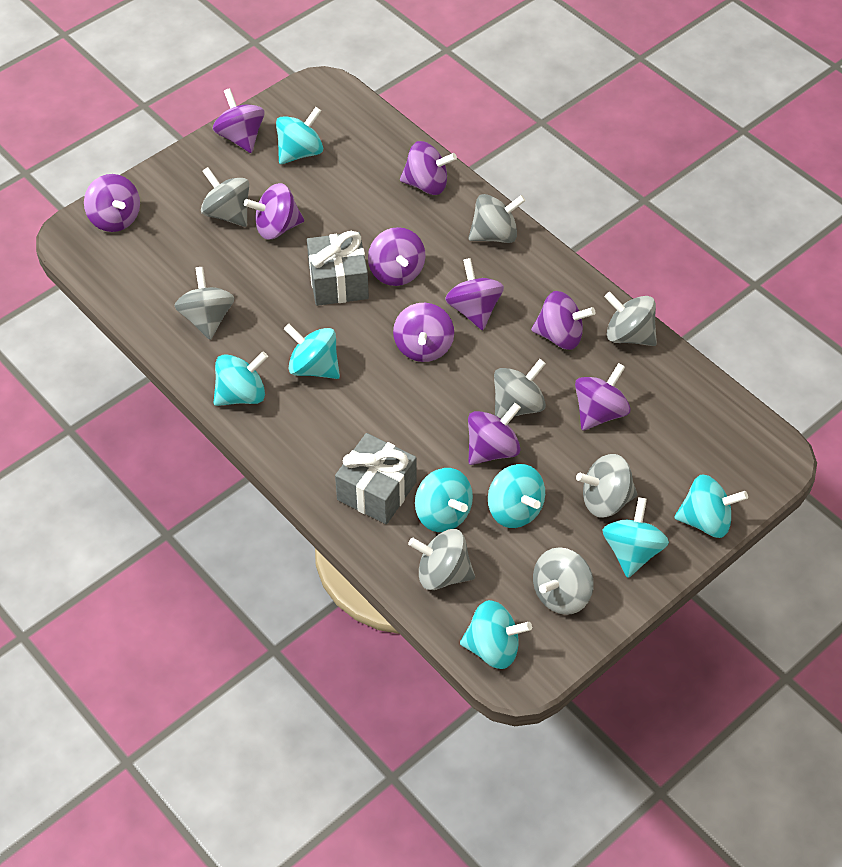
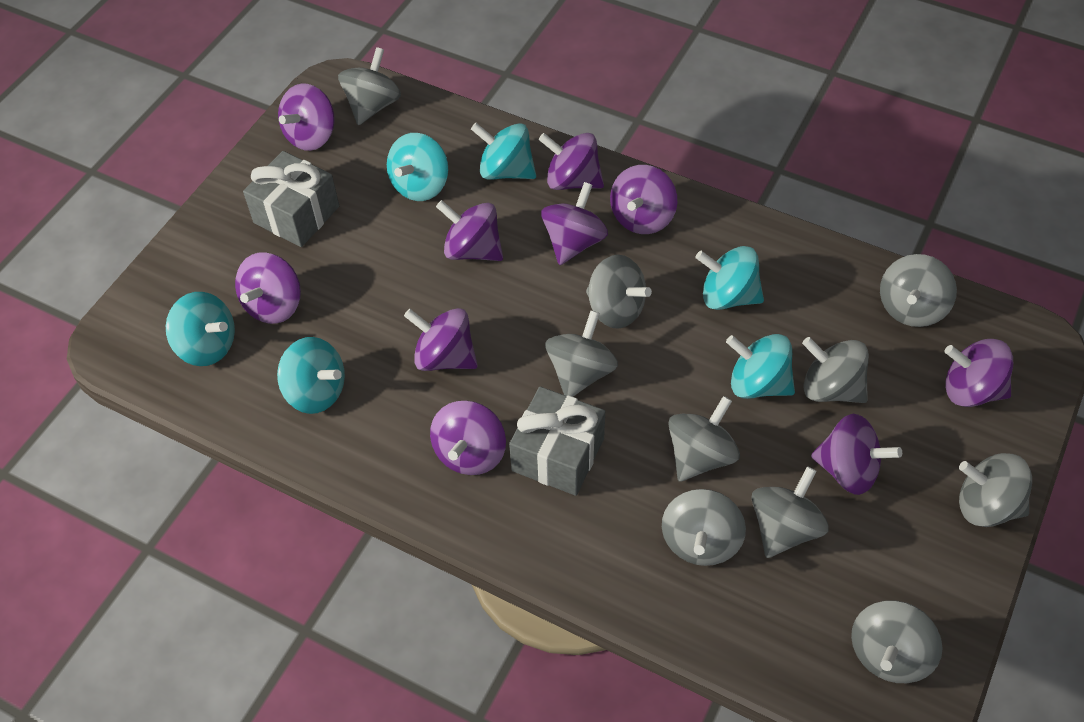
grey spinning top: [174,267,234,340] [201,167,249,227] [408,529,475,590] [469,194,526,243] [494,359,546,419] [533,547,594,615] [576,454,637,518] [605,292,657,346] = 8 -> [338,47,401,125] [545,311,618,397] [586,255,652,329] [662,489,746,566] [668,396,740,482] [751,466,829,558] [802,337,869,403] [851,600,943,683] [880,254,957,327] [959,453,1032,527] = 10
turquoise spinning top: [214,351,268,406] [276,107,323,164] [284,324,340,379] [415,468,473,532] [460,600,532,669] [488,464,545,528] [602,497,669,578] [674,475,748,538] = 8 -> [166,292,235,366] [277,337,345,414] [387,133,448,201] [471,123,536,180] [696,246,764,310] [726,334,795,399] = 6

